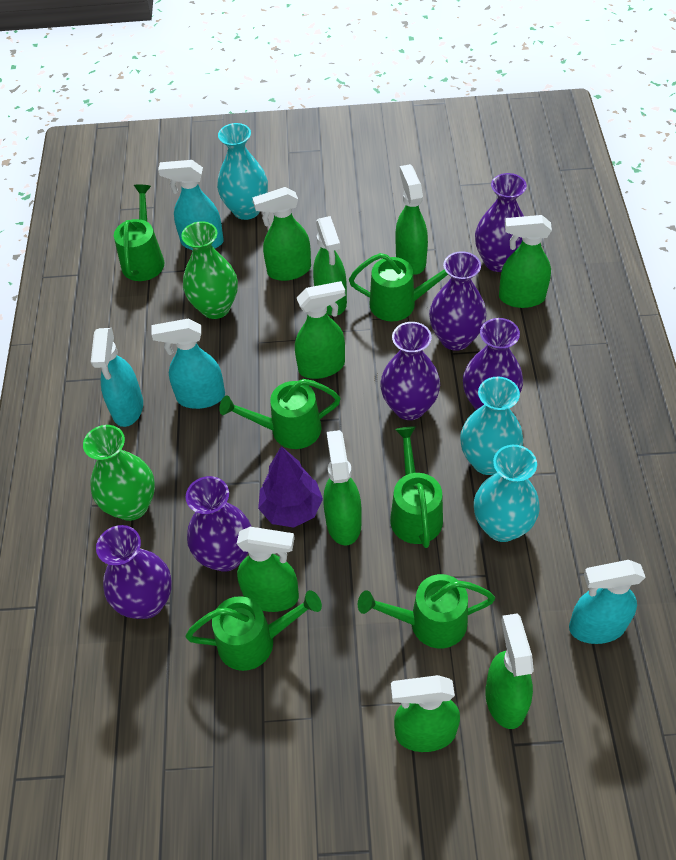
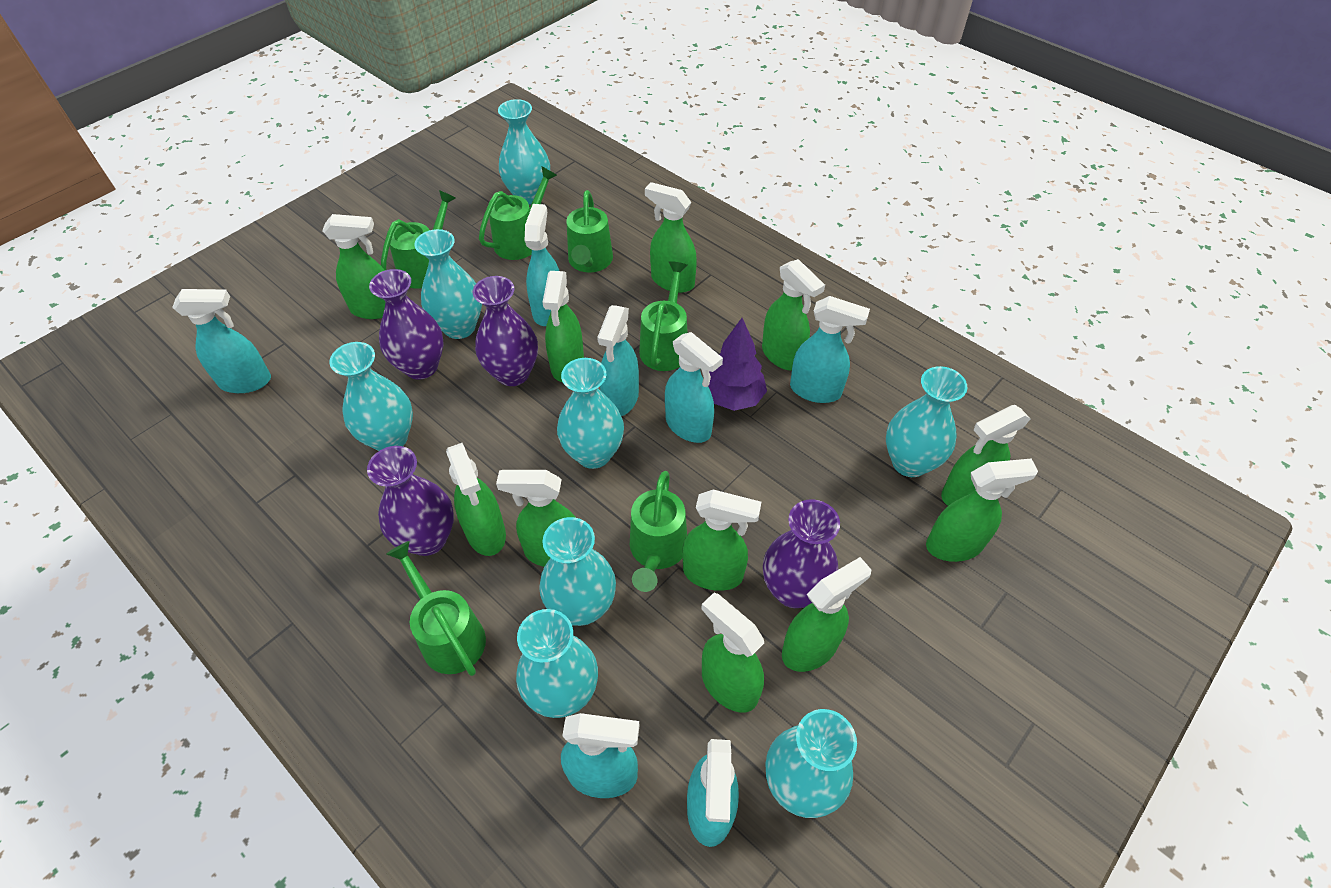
green spray bottle: [237,527,299,612] [252,187,311,281] [295,281,345,379] [313,216,347,315] [323,430,362,545] [391,675,460,752] [395,164,428,275] [485,613,534,729] [499,215,552,308] = 9 -> [322,214,386,319] [446,443,506,556] [496,470,576,567] [543,271,584,382] [645,182,697,293] [682,490,761,591] [701,593,764,712] [762,259,825,371] [782,557,871,672] [926,459,1038,562] [941,405,1030,506] = 11
green vase: [83,425,155,521] [182,221,238,319] = 2 -> none = 0
purple vase: [96,525,172,619] [186,476,252,572] [380,322,440,420] [429,251,487,351] [463,318,523,410] [475,173,527,272] = 6 -> [367,446,454,556] [369,269,444,380] [472,276,538,386] [763,499,840,608] = 4
turquoise spray bottle: [91,328,143,427] [151,319,225,409] [158,160,224,250] [569,560,646,644] = 4 -> [172,289,271,393] [525,204,559,326] [561,713,640,798] [597,305,639,416] [665,332,723,443] [687,739,739,847] [790,296,870,403] = 7
turquoise vase: [217,123,268,220] [460,377,523,475] [474,445,540,542] = 3 -> [330,342,413,451] [414,229,482,339] [498,99,550,205] [516,609,598,718] [539,517,616,626] [557,358,624,469] [765,709,857,818] [886,366,967,477] = 8

